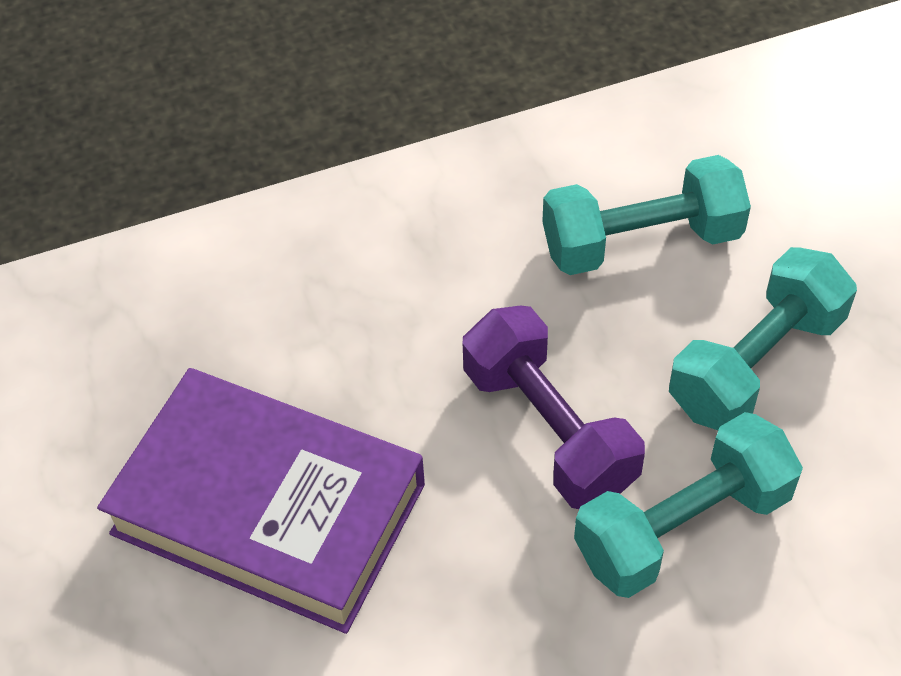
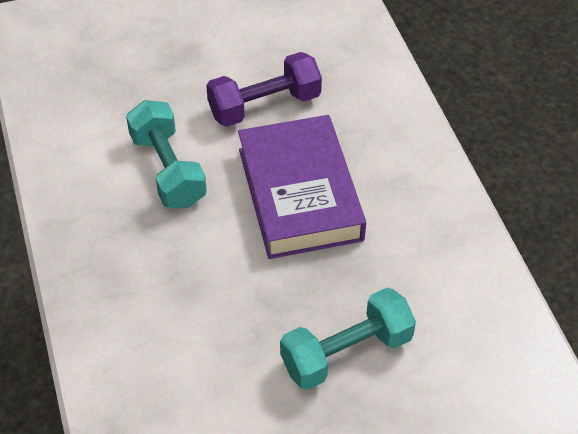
turquoise dumbbell: [542,155,751,275] [574,412,803,598] [669,247,857,430] = 3 -> [126,100,207,208] [280,288,416,390] = 2

